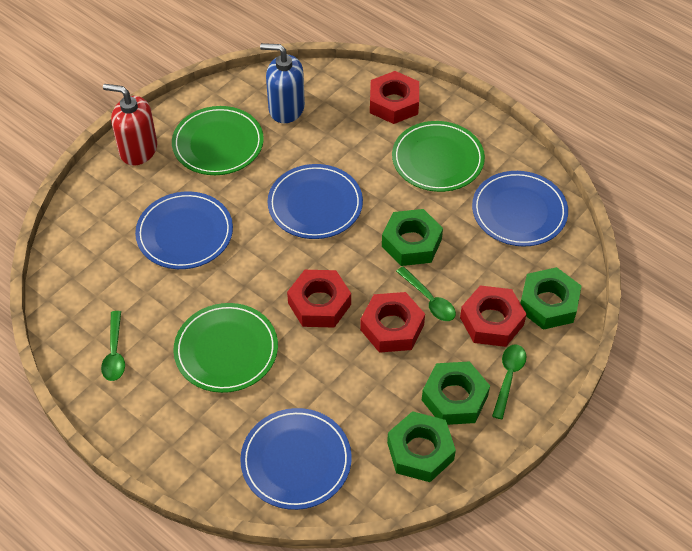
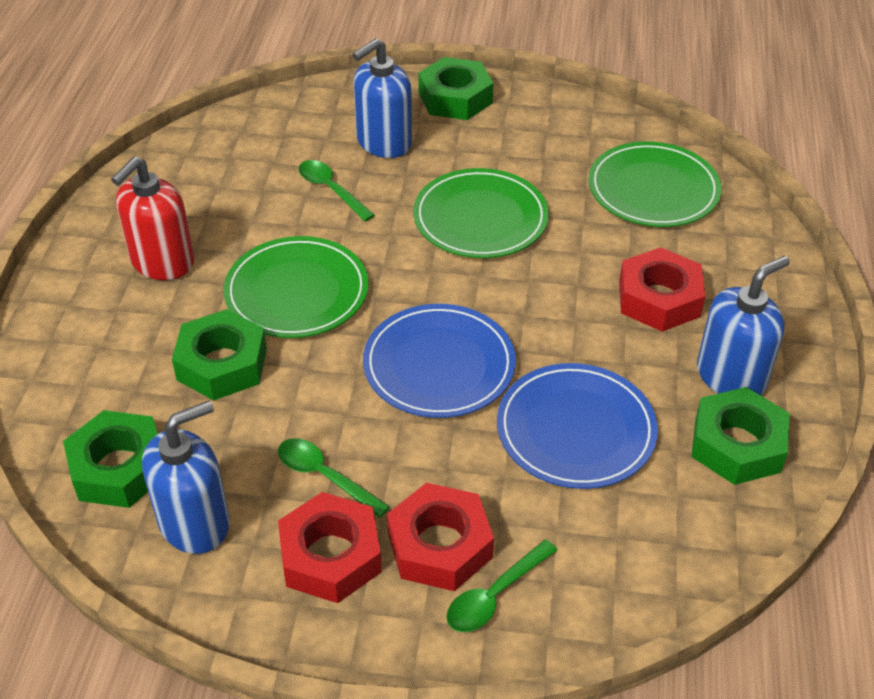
blue plate: [135,192,233,269] [240,408,352,510] [267,164,363,239] [472,171,568,247] = 4 -> [363,304,516,418] [497,363,658,489] = 2
blue soap dispenser: [260,43,305,123] = 1 -> [142,401,230,554] [353,38,412,158] [697,256,790,395] = 3
red nut: [287,270,351,328] [360,292,425,353] [370,71,419,124] [460,285,526,347] = 4 -> [278,492,382,603] [387,483,494,591] [619,247,705,332] = 3

